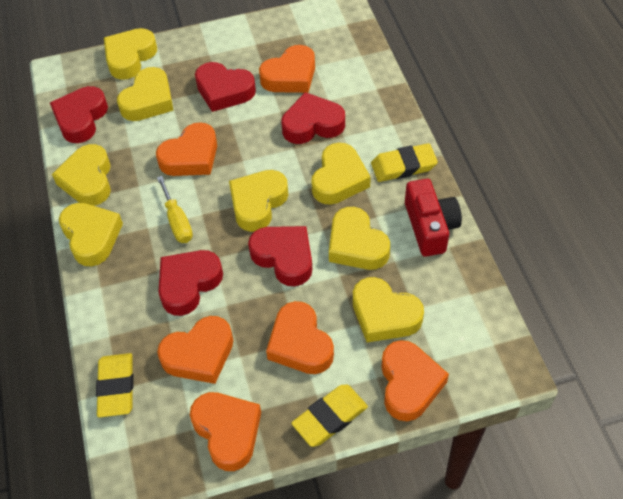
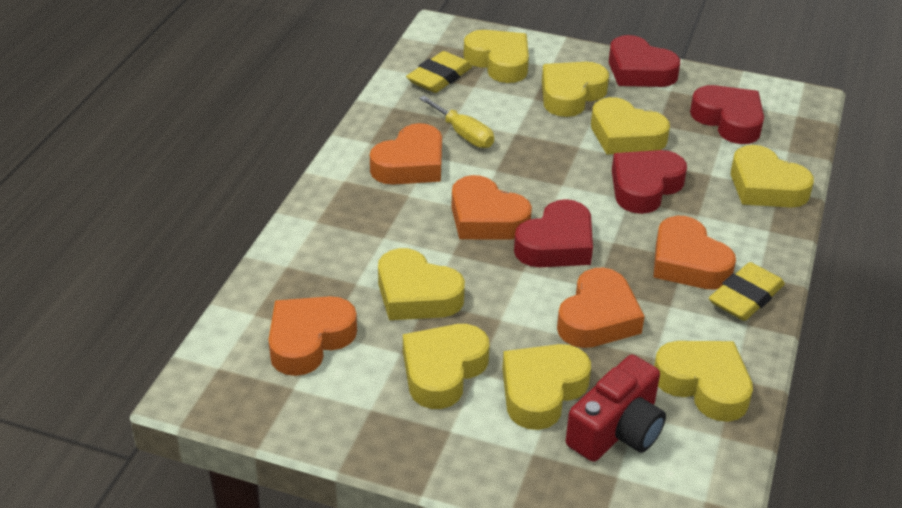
orange heart: [156,122,217,176] [157,316,233,384] [190,392,261,471] [259,45,315,93] [266,301,334,374] [381,340,449,421] = 6 -> [268,296,357,376] [370,123,442,185] [451,175,532,240] [557,268,645,348] [653,216,736,289] = 5
red heart: [50,86,108,143] [158,250,223,316] [195,62,256,112] [248,226,312,286] [281,92,345,144] = 5 -> [514,199,593,267] [609,35,680,87] [612,150,687,214] [690,85,764,144] = 4
yellow eraser: [96,353,134,418] [291,384,368,447] [371,143,438,182] = 3 -> [406,51,472,93] [709,262,785,321] = 2

